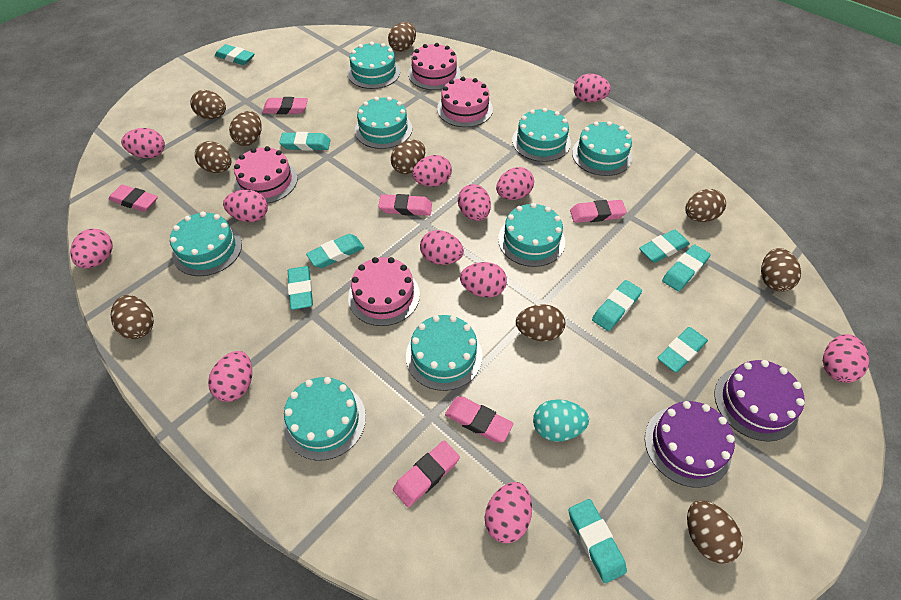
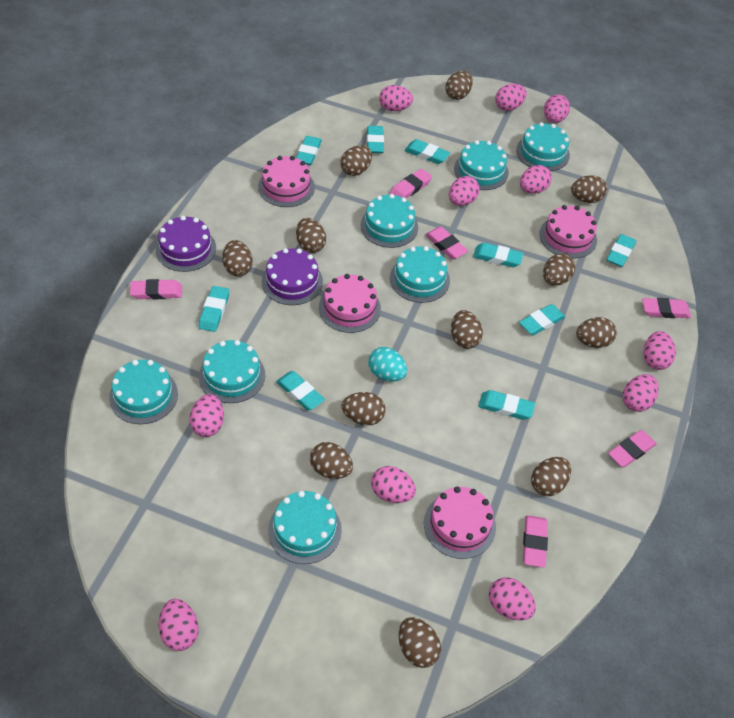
brown egg: [111,295,154,339] [190,90,226,119] [195,141,232,173] [229,111,262,146] [388,22,416,52] [391,140,425,174] [516,304,565,341] [685,189,726,222] [687,500,743,564] [761,248,801,292] = 10 -> [222,240,253,277] [296,218,326,253] [310,442,353,479] [341,145,372,176] [342,392,386,425] [399,617,441,668] [445,71,473,100] [451,310,483,349] [531,457,571,496] [543,254,575,286] [571,175,607,203] [576,317,617,348] = 12
pink egg: [70,229,113,269] [121,128,165,158] [208,351,252,402] [223,190,268,222] [412,155,452,187] [420,230,464,265] [458,184,491,221] [460,262,507,298] [485,482,532,543] [496,167,534,200] [574,74,611,102] [823,334,869,383] = 12 -> [158,599,199,651] [189,394,224,437] [371,466,416,503] [379,85,413,111] [449,176,480,206] [489,577,536,620] [495,84,527,111] [520,165,552,194] [544,94,570,123] [623,374,659,412] [644,331,676,370] = 11
turquoise cake: [170,212,242,276] [283,377,366,460] [348,42,400,89] [355,97,412,149] [406,315,482,391] [498,203,565,267] [512,108,571,162] [572,121,632,176] = 8 -> [109,360,178,424] [199,340,265,403] [268,491,342,564] [361,194,418,248] [390,246,450,303] [454,140,509,190] [516,122,570,171] = 7

